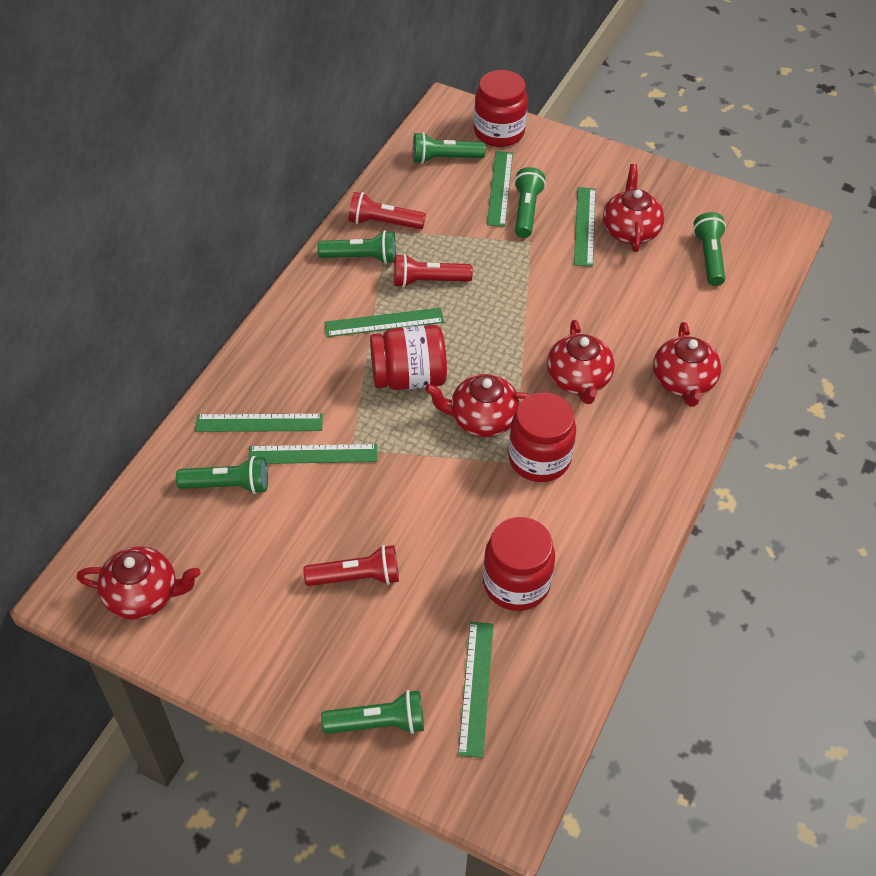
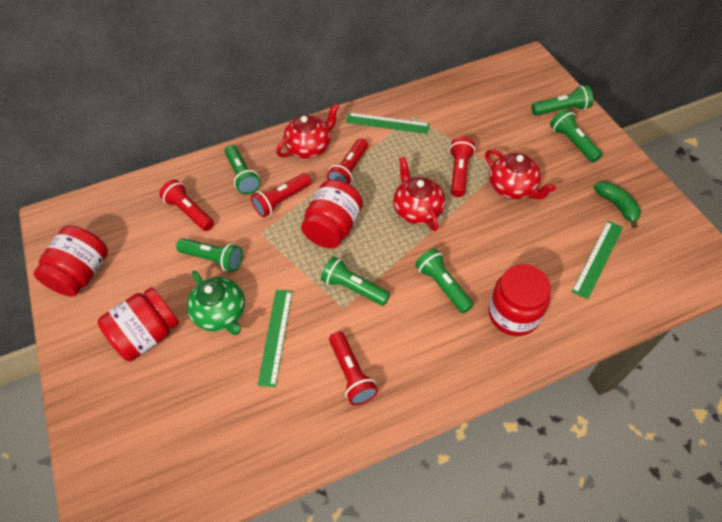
green banana: none = 0 -> [594,181,641,228] = 1
green ruler: [195,414,323,432] [248,444,377,464] [324,308,444,337] [458,622,494,758] [487,151,513,227] [574,187,596,267] = 6 -> [257,290,292,387] [346,113,430,134] [572,221,623,300] = 3
green teapot: none = 0 -> [187,271,245,335] = 1
red flashlight: [303,545,399,586] [349,192,426,229] [394,254,473,288] = 3 -> [160,180,214,231] [251,173,311,217] [327,138,368,185] [329,331,378,405] [449,137,475,197] = 5
red teapot: [77,546,201,620] [425,374,530,437] [547,320,615,404] [603,164,665,252] [653,322,721,407] = 5 -> [276,103,339,159] [393,157,445,231] [485,149,556,199] = 3

